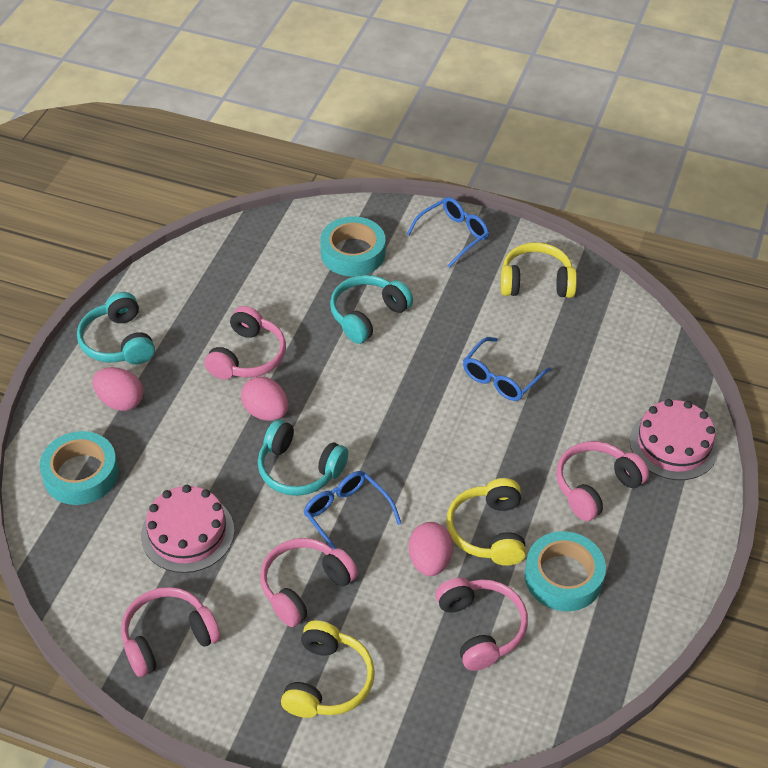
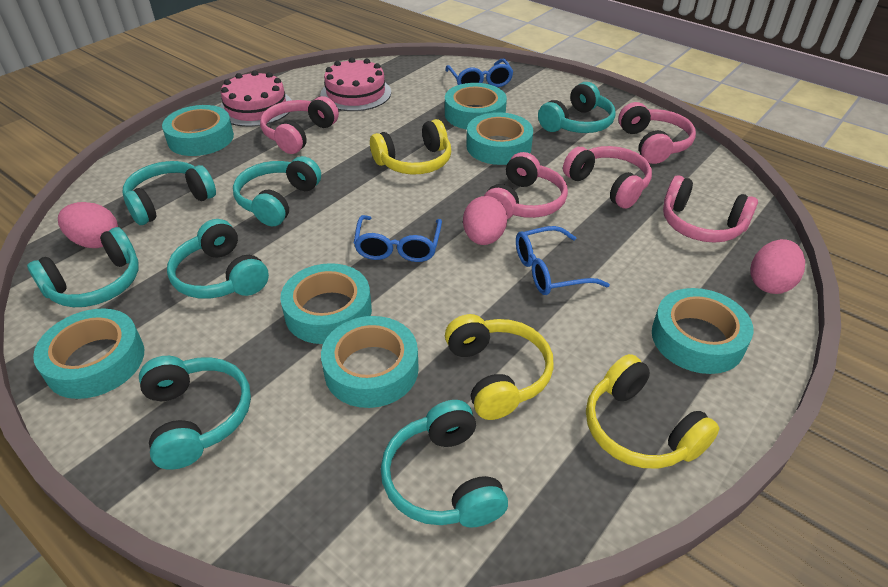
turquoise headphones: [77,292,155,365] [258,419,348,496] [330,275,413,344] = 3 -> [27,227,139,307] [122,161,216,225] [139,356,251,470] [167,219,269,299] [233,156,321,227] [381,400,508,528] [538,82,616,133] = 7
turquoise tape: [40,431,118,505] [320,216,386,276] [525,531,606,611] = 3 -> [33,308,144,399] [162,105,234,156] [280,263,372,344] [321,316,419,408] [445,83,507,130] [466,112,533,165] [652,288,753,374] = 7

